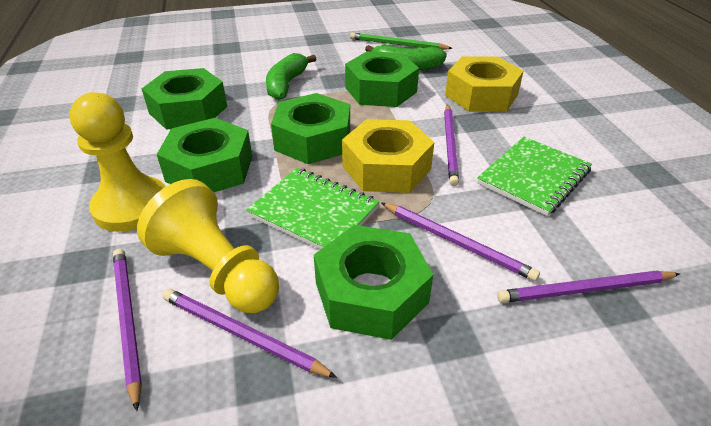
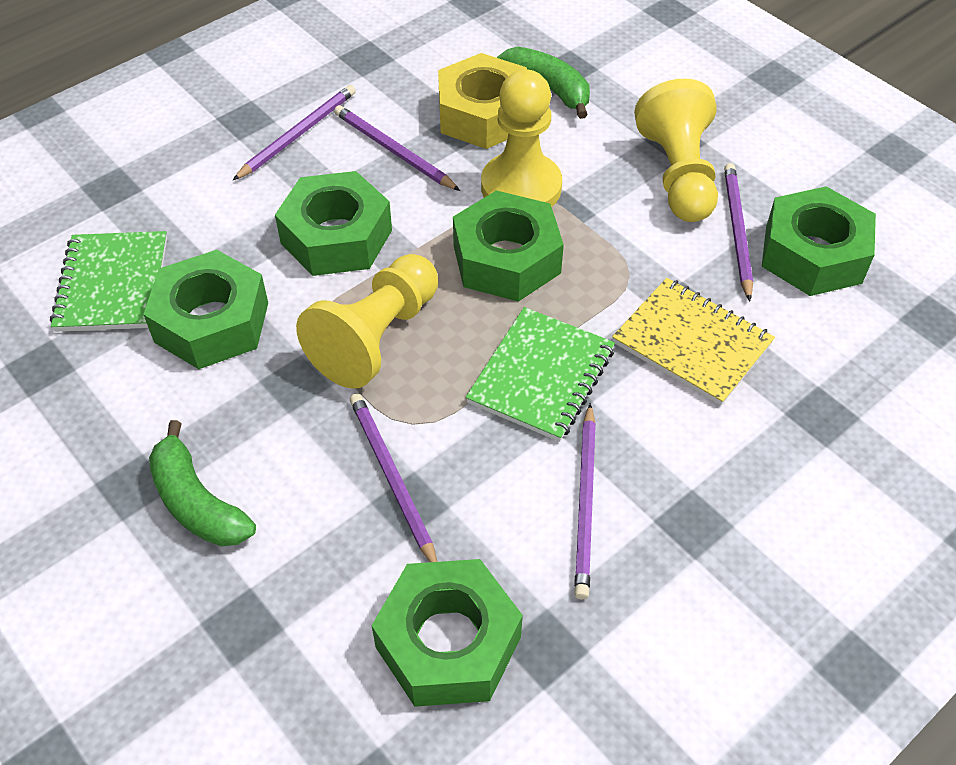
green pencil: [350,33,453,50] = 1 -> none = 0
yellow notebook: none = 0 -> [612,278,775,405] = 1
yellow nut: [342,119,434,193] [445,57,523,112] = 2 -> [438,53,527,149] = 1
yellow pawn: [70,92,166,232] [137,179,279,313] = 2 -> [296,254,438,389] [481,69,562,207] [634,79,718,222] = 3

